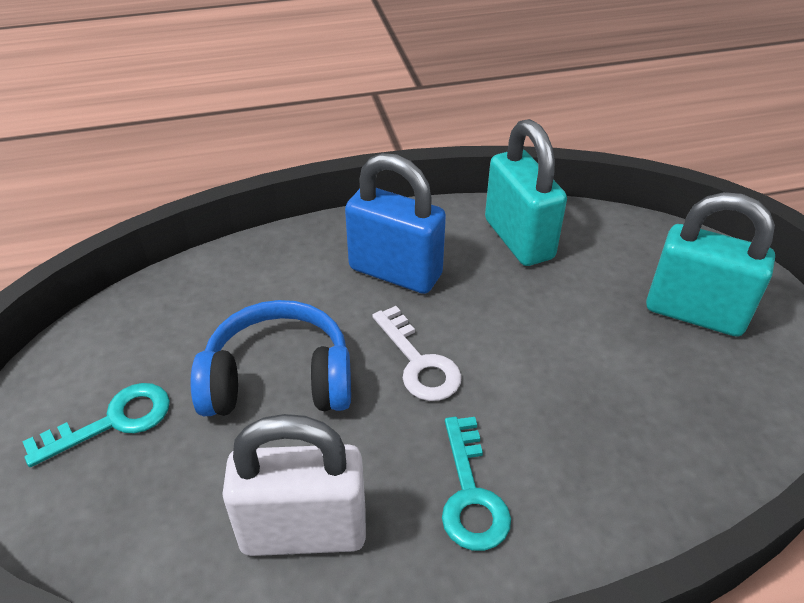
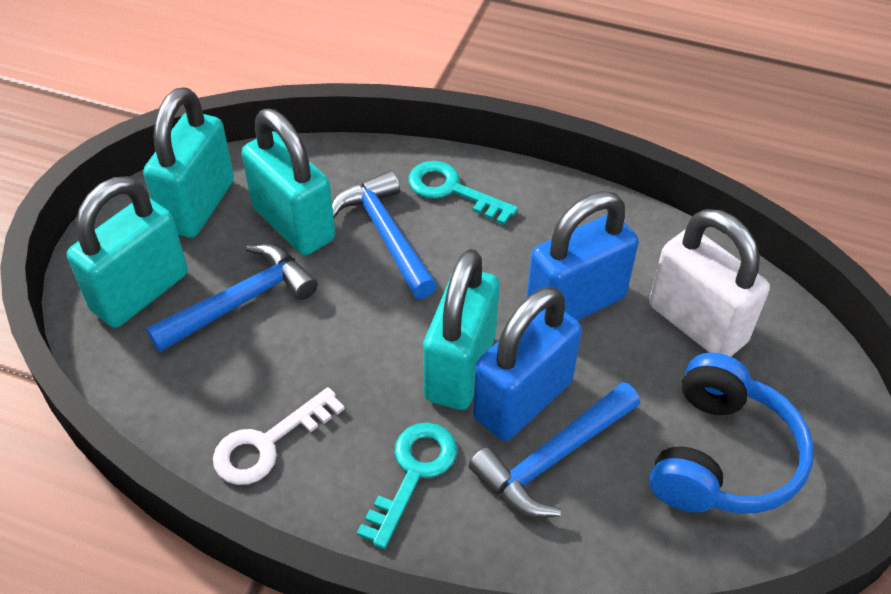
blue hammer: none = 0 -> [146,244,318,352] [332,170,437,299] [469,382,640,518] = 3
blue padlock: [345,153,446,294] = 1 -> [473,287,582,441] [526,191,638,321] = 2
turquoise padlock: [485,119,567,266] [646,192,775,337] = 2 -> [67,176,188,328] [143,87,234,238] [242,109,335,255] [423,249,499,410] = 4

